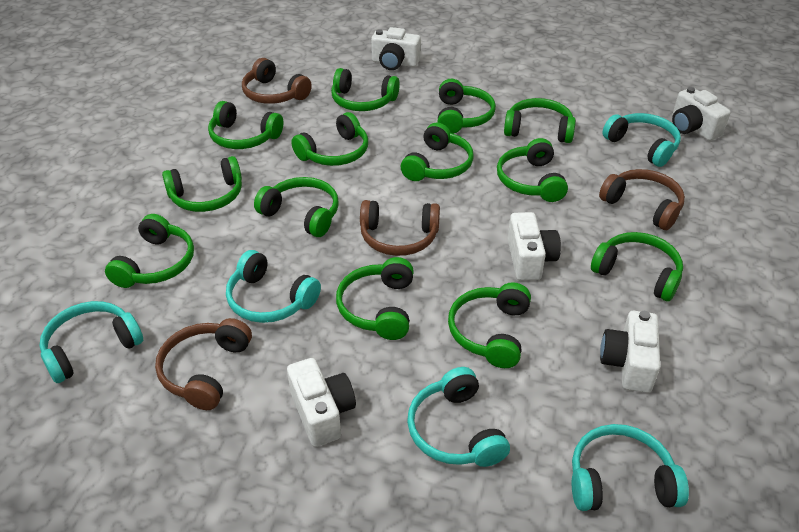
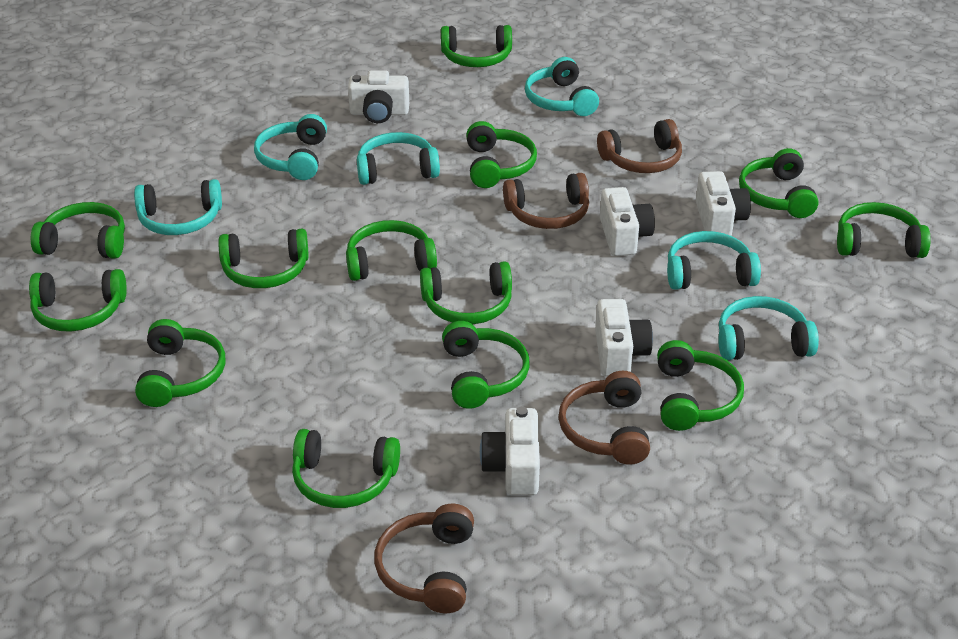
turquoise headphones: [40,301,143,383] [226,250,321,323] [407,367,510,467] [572,424,689,511] [602,113,681,167] = 5 -> [134,179,222,235] [254,114,327,180] [357,132,440,185] [525,57,599,116] [667,231,761,290] [718,296,819,360] = 6

